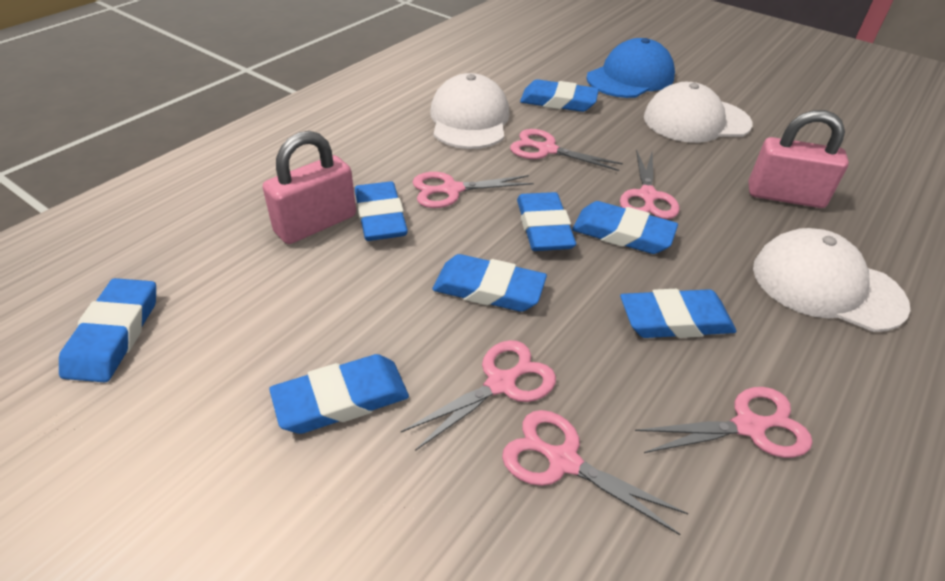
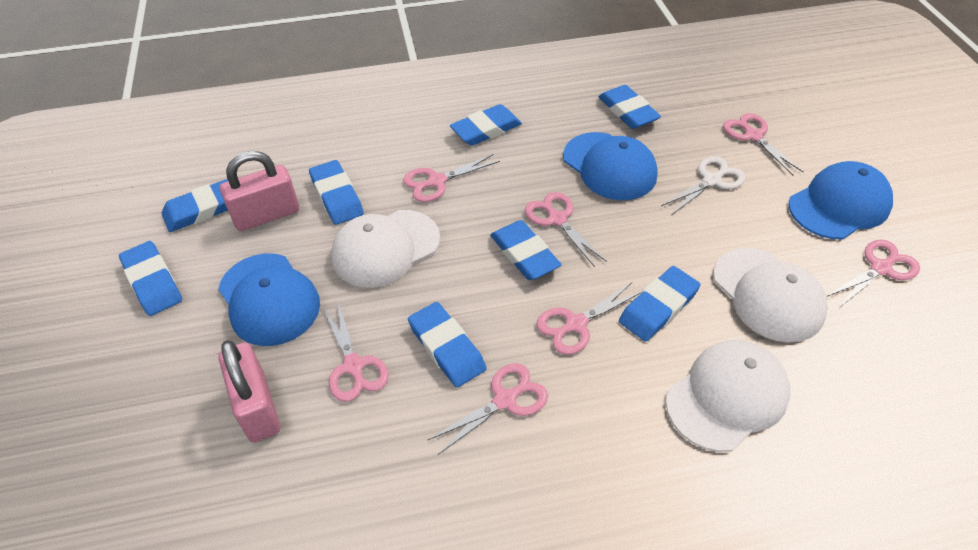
blue cap: [586,38,675,98] = 1 -> [218,253,320,346] [563,132,658,200] [788,161,893,239] = 3
pink scissors: [401,340,556,451] [413,172,534,208] [502,410,689,535] [510,129,623,171] [620,150,679,219] [635,387,812,458] = 6 -> [323,300,389,402] [403,154,500,202] [428,363,548,455] [525,192,607,267] [536,282,641,355] [723,113,804,176] [826,240,920,308] = 7
white scissors: none = 0 -> [661,156,746,215] = 1

